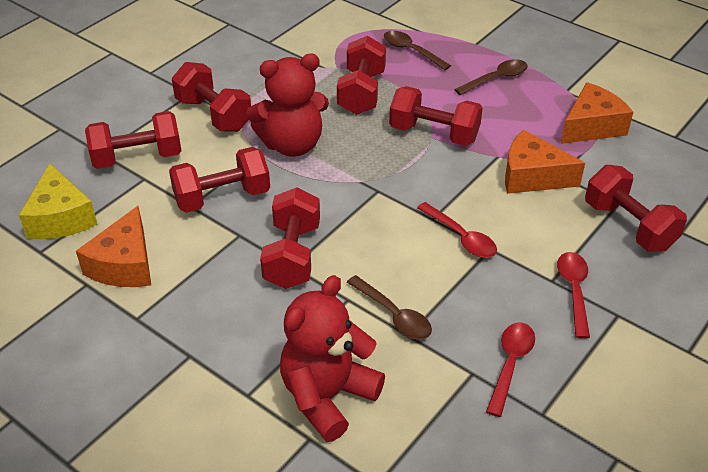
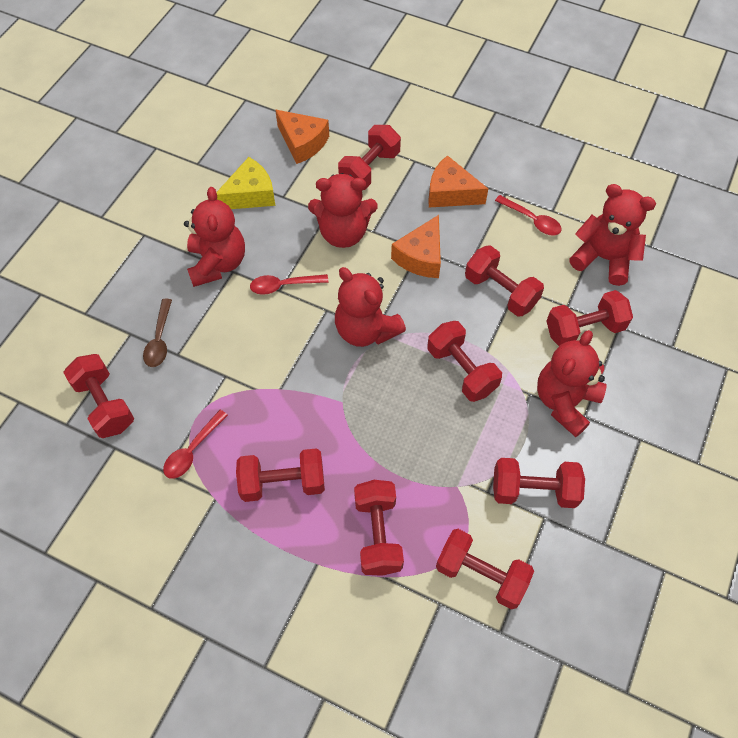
brown spoon: [347,275,432,340] [384,31,451,70] [454,59,528,95] = 3 -> [143,299,172,367] = 1
red dumbbell: [85,111,182,169] [169,147,270,213] [172,62,251,132] [260,188,320,289] [337,36,386,115] [389,86,483,146] [585,165,687,252] = 7 -> [63,354,134,438] [236,448,325,502] [338,125,401,190] [354,480,404,576] [427,321,502,402] [436,529,534,609] [465,245,544,317] [493,458,585,508] [547,290,633,346] = 9
red teddy bear: [246,54,329,157] [280,275,385,442] = 2 -> [184,187,245,287] [308,173,378,248] [335,267,406,347] [537,330,607,437] [569,184,656,286] = 5

